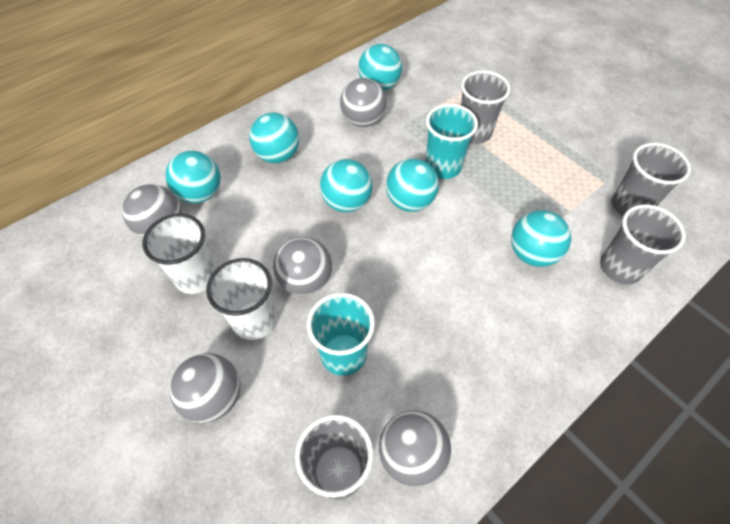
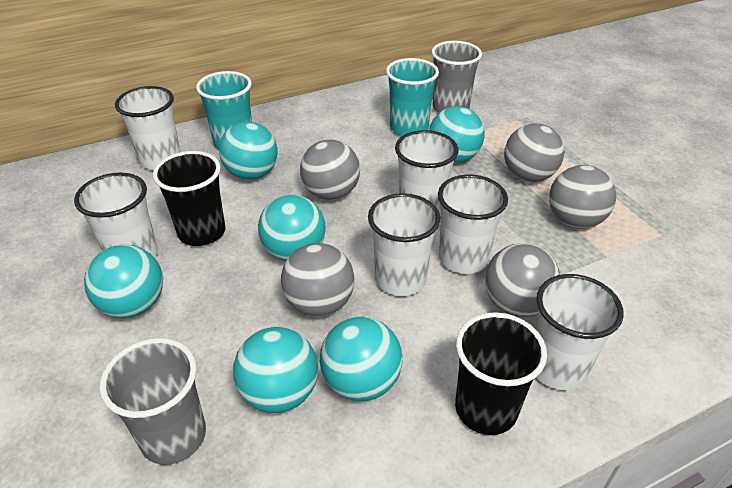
black cup: none = 0 -> [153,151,226,246] [455,312,547,435] = 2
grey cup: [295,415,373,499] [461,70,511,144] [600,204,686,284] [612,143,691,216] = 4 -> [100,338,206,465] [431,41,482,113] = 2
white cup: [143,214,216,294] [206,258,276,340] = 2 -> [74,172,158,258] [115,86,181,170] [368,193,440,296] [395,130,459,217] [438,174,508,274] [535,274,624,390] = 6

